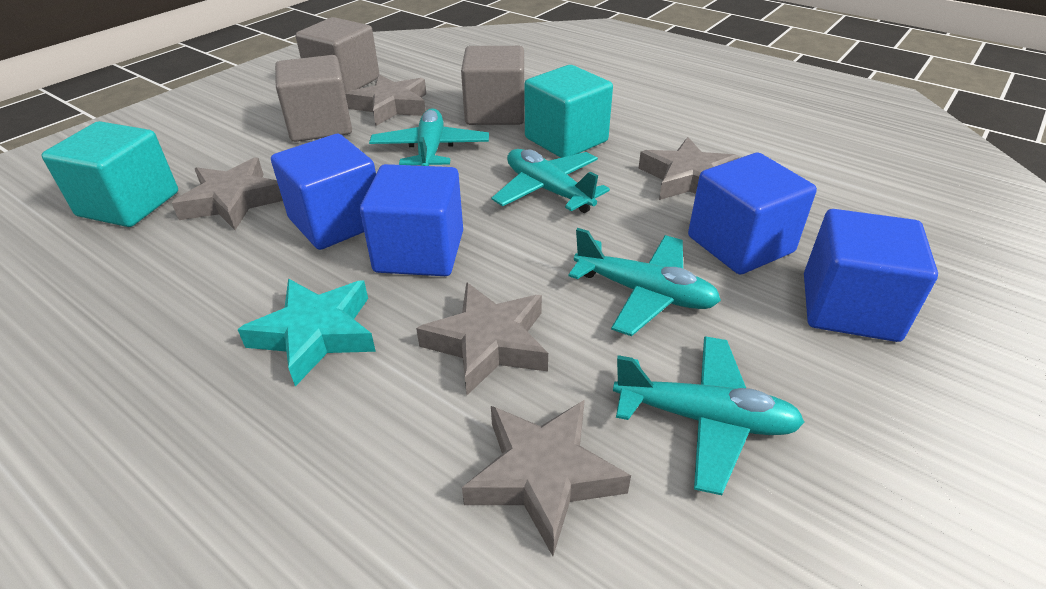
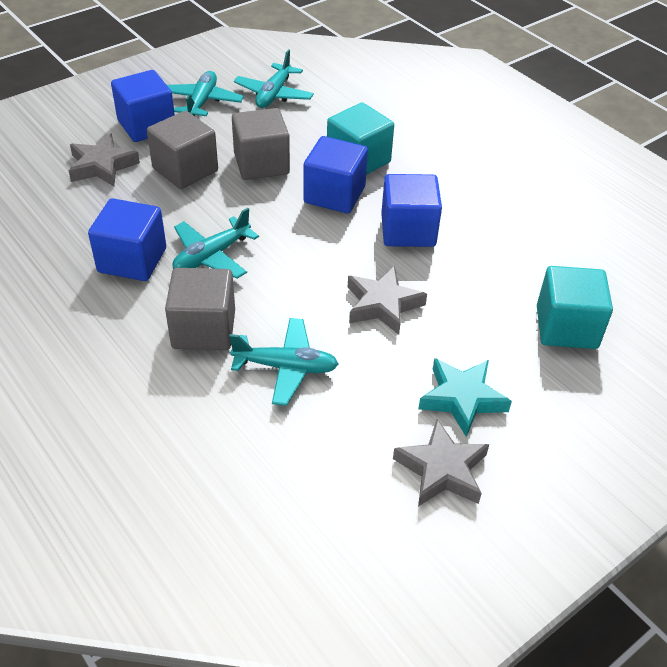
grey star: [172,157,283,230] [345,75,426,126] [416,282,548,395] [462,400,631,556] [639,137,739,200] = 5 -> [69,134,140,187] [348,266,427,335] [393,419,489,507] = 3

